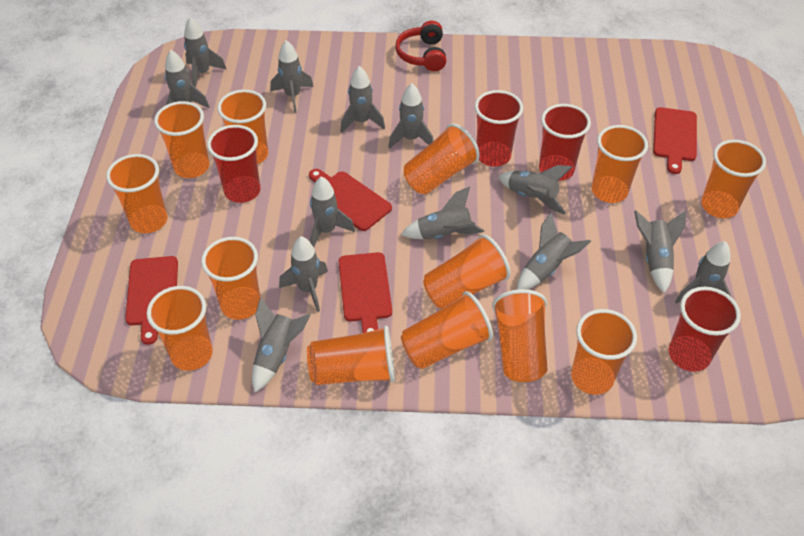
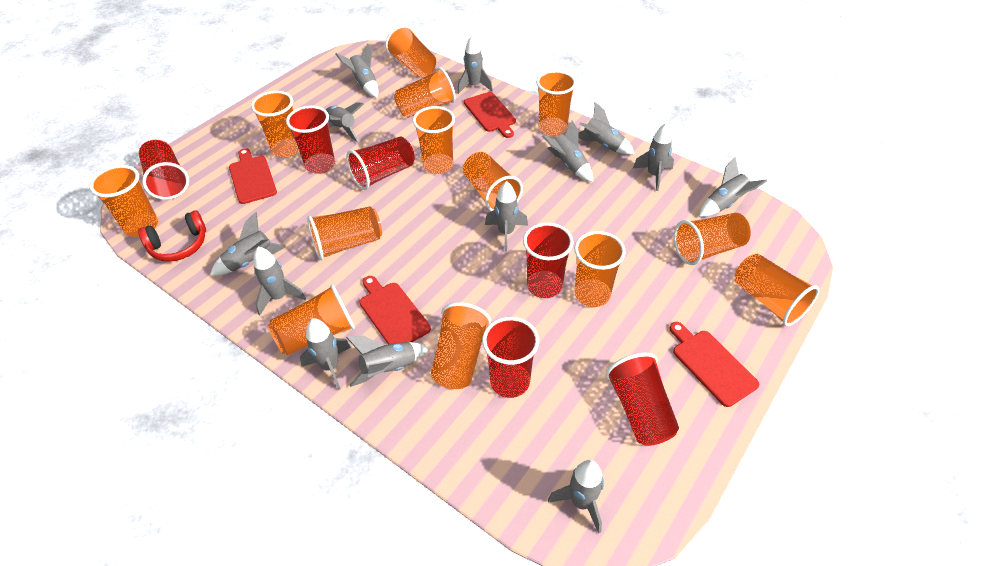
red cup: [207,125,261,203] [475,90,523,167] [539,104,591,181] [669,287,741,372] = 4 -> [139,140,189,200] [286,106,335,174] [346,137,415,190] [482,317,539,398] [523,223,573,298] [606,353,679,446] = 6

